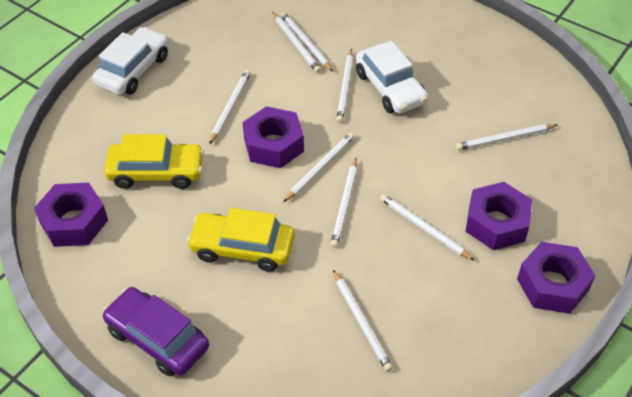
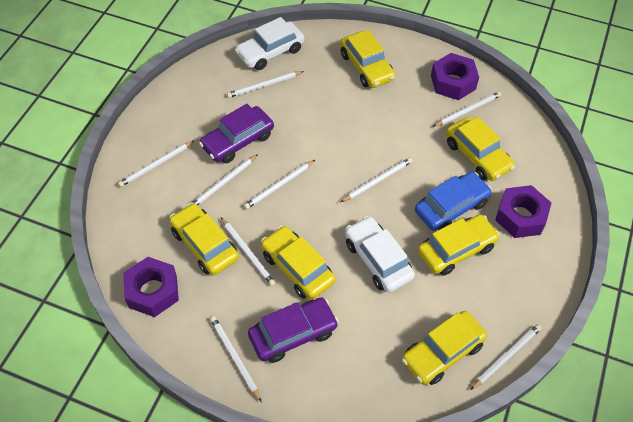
blue car: none = 0 -> [415,172,492,231] = 1
purple car: [102,287,209,376] = 1 -> [199,104,274,163] [248,297,339,363] = 2
purple nut: [34,182,108,247] [242,106,304,168] [466,182,532,250] [517,242,596,314] = 4 -> [123,257,179,317] [431,53,479,100] [495,185,551,238] = 3
yellow car: [104,134,204,189] [187,208,294,272] = 2 -> [169,203,239,275] [261,226,335,300] [340,30,395,88] [402,311,487,385] [418,214,500,276] [446,117,515,181] = 6

